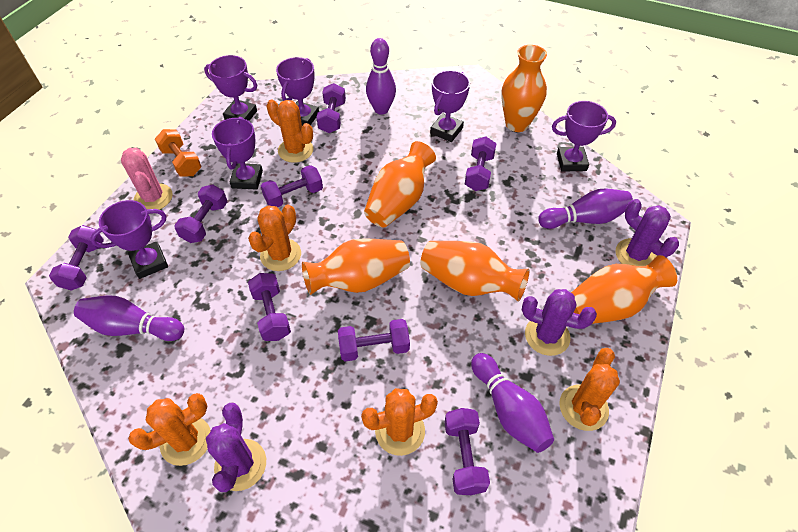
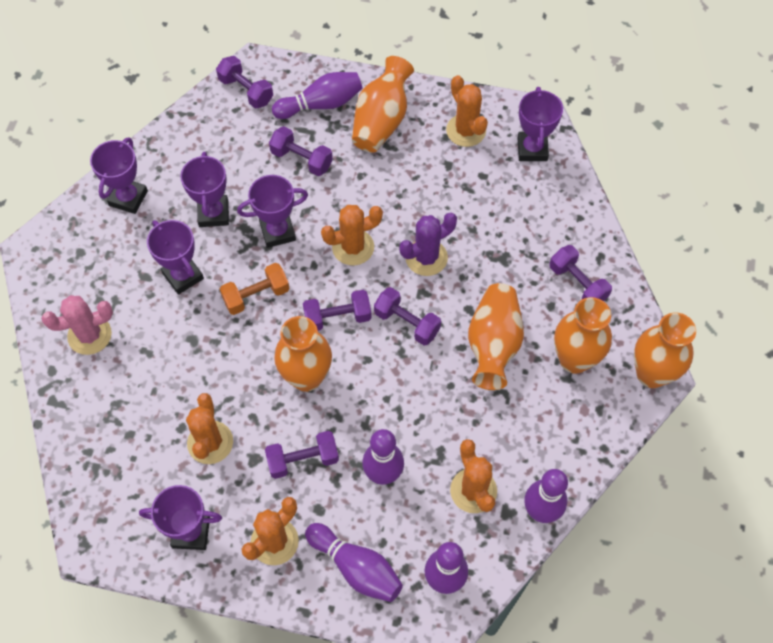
purple bowling pin: [74,295,184,341] [366,38,396,115] [471,353,554,453] [538,189,633,229] = 4 -> [272,72,363,119] [305,523,403,602] [362,429,404,485] [424,542,468,594] [524,469,568,523] = 5
purple cactus: [206,403,266,492] [522,289,597,356] [616,199,679,266] = 3 -> [400,213,457,276] = 1
purple dumbbell: [49,225,104,291] [174,184,227,243] [248,273,291,341] [261,165,323,207] [316,83,346,133] [338,319,410,361] [445,408,490,495] [465,136,497,191] = 8 -> [216,56,273,109] [265,431,339,479] [269,126,333,176] [303,290,372,331] [374,287,441,345] [549,245,612,301] = 6

